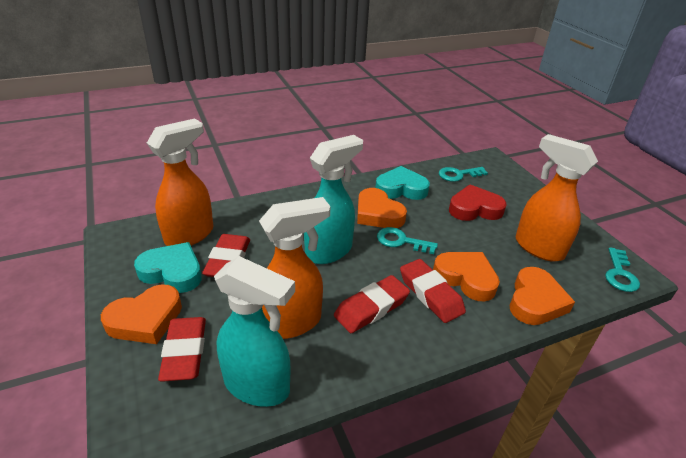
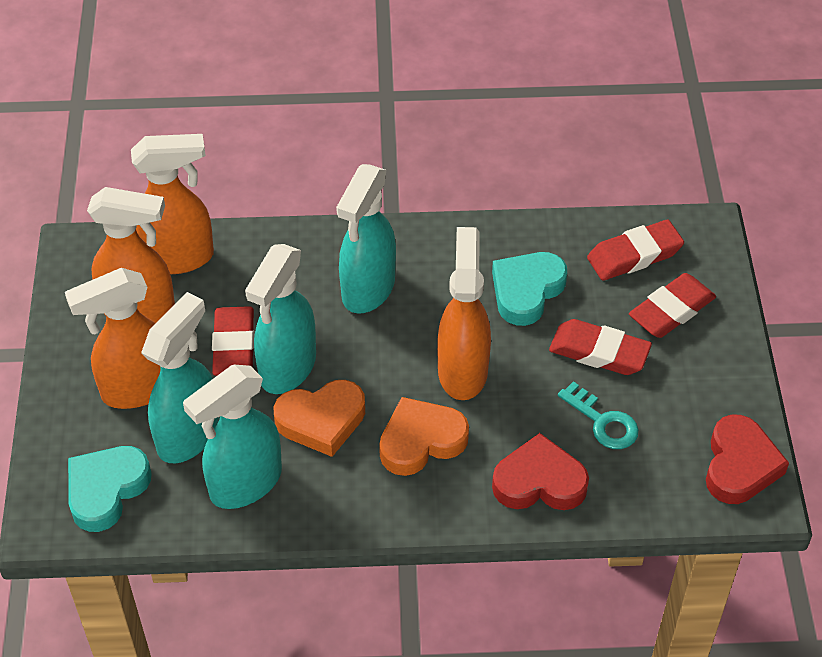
orange heart: [101,284,182,344] [357,188,407,228] [433,252,500,302] [510,267,575,325] = 4 -> [274,380,365,457] [379,397,469,476] = 2
orange spray bottle: [147,118,213,246] [259,197,330,339] [516,134,598,262] = 3 -> [65,268,161,409] [87,187,175,323] [131,134,214,274] [437,227,491,400] = 4
red heart: [449,184,507,221] = 1 -> [492,433,589,510] [706,415,789,504] = 2
turquoise key: [377,227,438,254] [439,167,488,182] [605,247,640,292] = 3 -> [558,381,639,449] = 1
turquoise spray bottle: [214,256,295,407] [304,135,363,264] = 2 -> [141,292,219,463] [183,365,282,509] [245,244,316,394] [336,164,396,314] = 4

